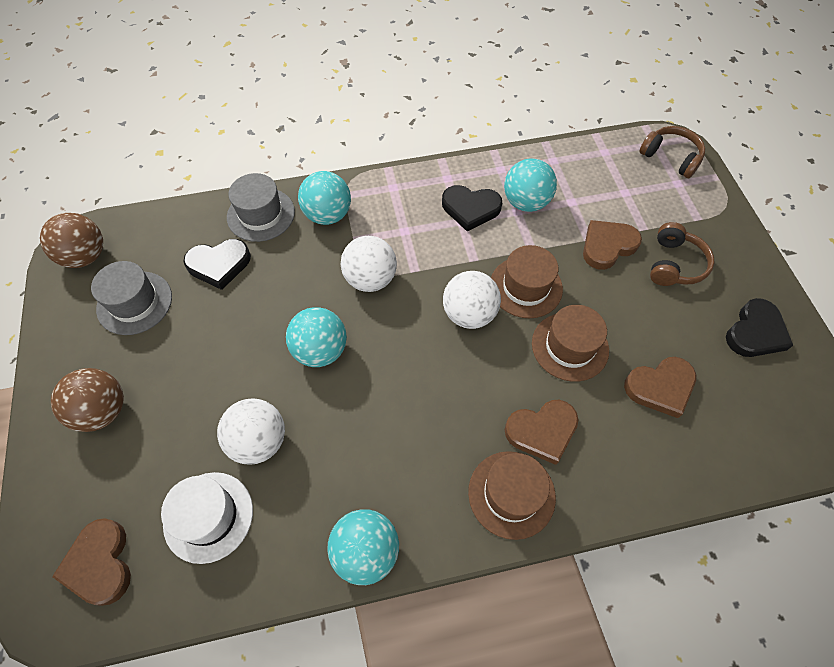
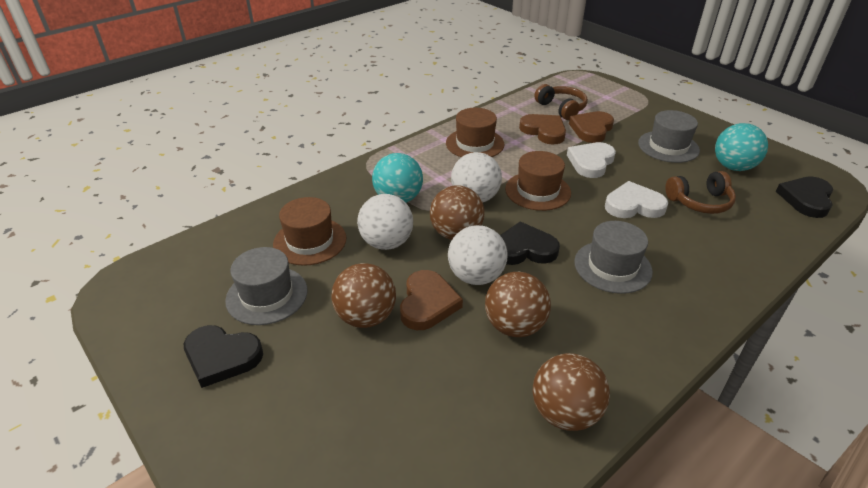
brown ball: [40,213,103,268] [51,368,124,432] = 2 -> [331,263,396,328] [430,185,485,240] [485,272,551,337] [533,353,610,431] = 4
brown heart: [52,518,131,606] [505,400,579,465] [583,220,642,270] [624,357,696,418] = 4 -> [400,270,463,330] [519,114,566,145] [569,111,614,143] = 3
grey hat: [91,261,172,335] [227,173,295,242] = 2 -> [225,247,308,325] [574,221,653,294] [638,110,700,163] = 3
turquoise ball: [286,307,347,367] [298,171,351,225] [327,509,399,585] [504,158,557,212] = 4 -> [372,153,423,203] [715,123,768,171] = 2
white hat: [161,472,253,564] = 1 -> none = 0
white heart: none = 0 -> [567,142,616,178] [605,181,668,218] = 2

